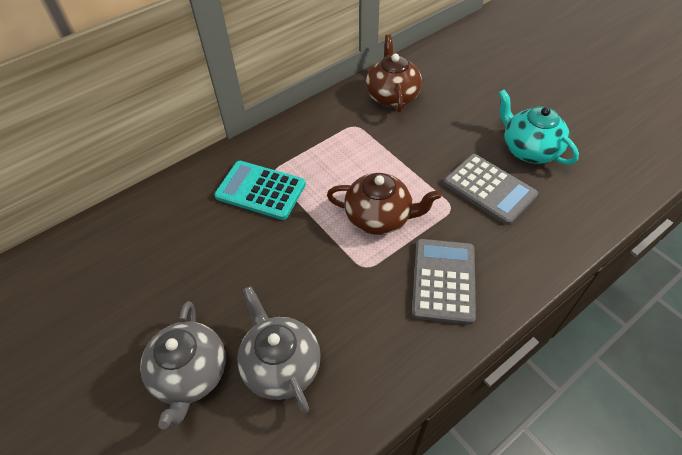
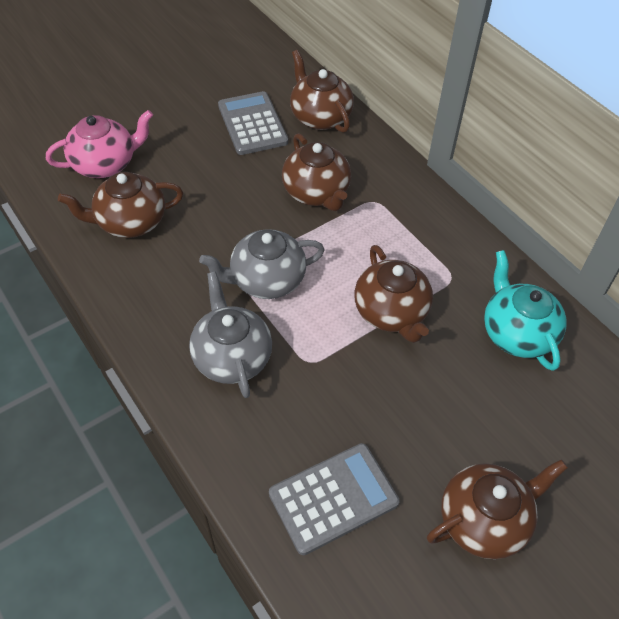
brown teapot: [327,173,441,235] [366,34,422,113] = 2 -> [58,172,183,238] [282,133,351,211] [290,50,354,133] [354,245,433,343] [427,459,568,559] = 5
pink teapot: none = 0 -> [46,110,153,178] = 1
turquoise calculator: [214,161,306,220] = 1 -> none = 0

